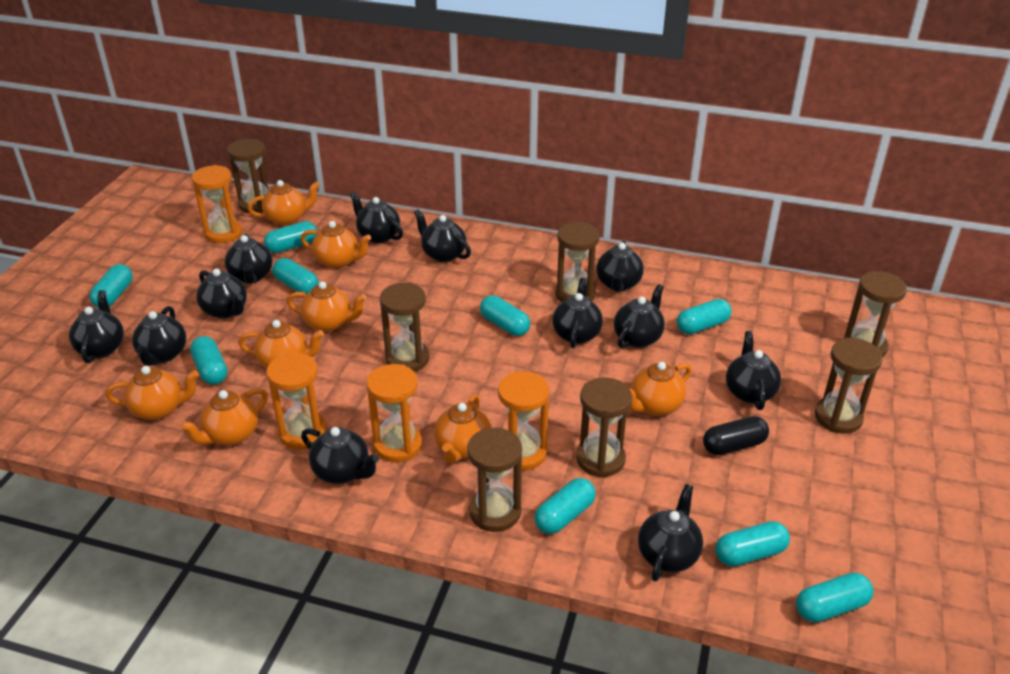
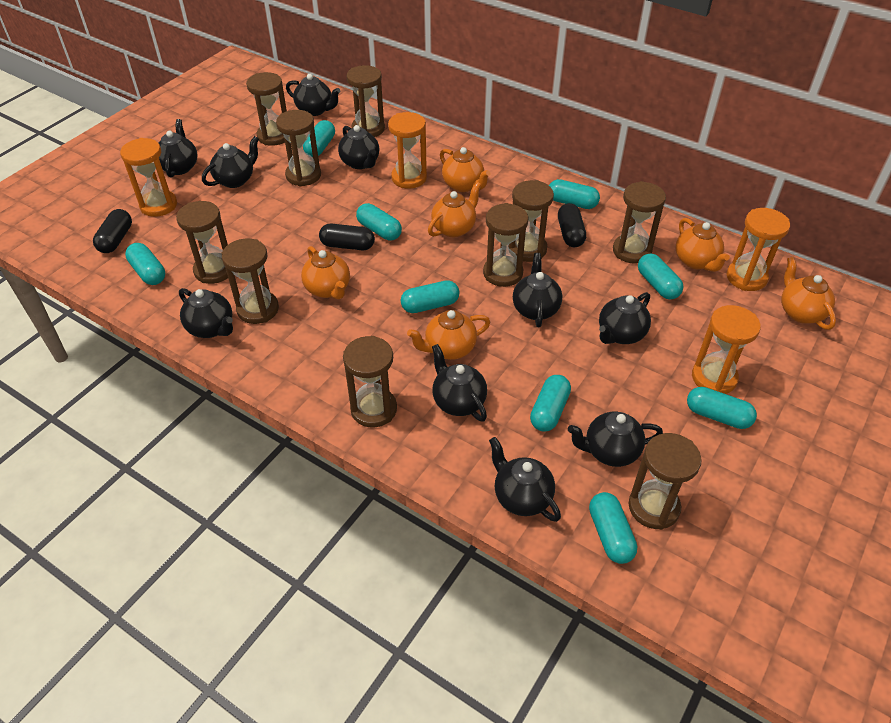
black capsule: [703,416,769,455] = 1 -> [93,209,132,253] [319,224,375,250] [558,203,586,247] = 3
black teapot: [69,290,124,363] [132,306,186,366] [196,269,247,319] [225,234,272,284] [301,427,379,484] [350,192,403,243] [414,209,471,262] [552,278,603,348] [597,240,644,292] [614,284,665,349] [638,484,703,581] [726,331,781,410] = 12 -> [159,119,197,178] [179,288,233,338] [202,136,259,188] [286,74,340,116] [338,125,379,169] [432,344,487,422] [489,437,561,522] [513,253,562,327] [568,412,663,467] [599,292,651,344] = 10
brown hourglass: [227,139,268,213] [380,282,429,372] [467,428,522,532] [555,222,600,302] [576,377,632,478] [815,338,883,434] [844,271,907,357] = 7 -> [176,201,228,284] [222,238,279,324] [246,72,287,146] [276,110,321,187] [343,336,397,428] [347,65,385,137] [483,203,529,287] [508,180,554,262] [613,181,666,264] [628,433,702,530] = 10
orange teapot: [106,366,199,420] [179,388,268,445] [238,320,324,368] [248,180,320,226] [287,281,367,332] [301,221,371,269] [434,394,491,464] [629,362,692,416] = 8 -> [301,246,350,300] [407,310,490,360] [428,182,481,237] [440,147,491,192] [676,218,730,272] [781,257,836,330] = 6

